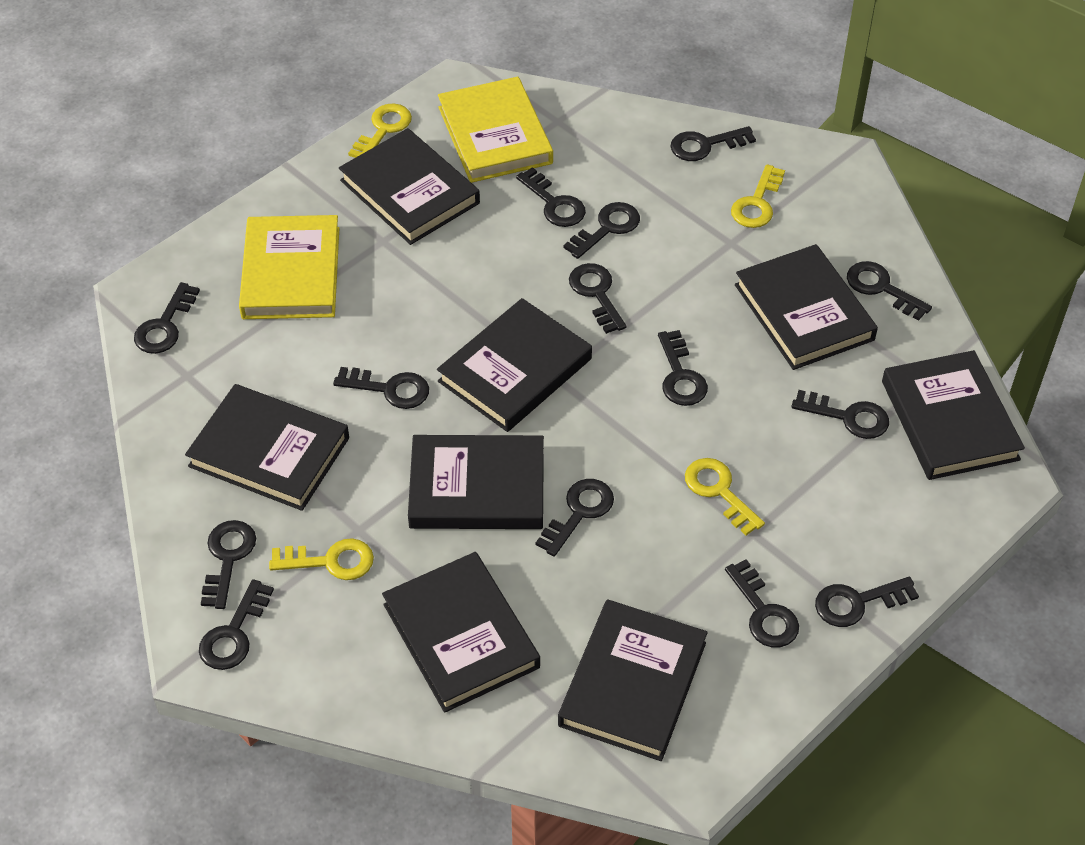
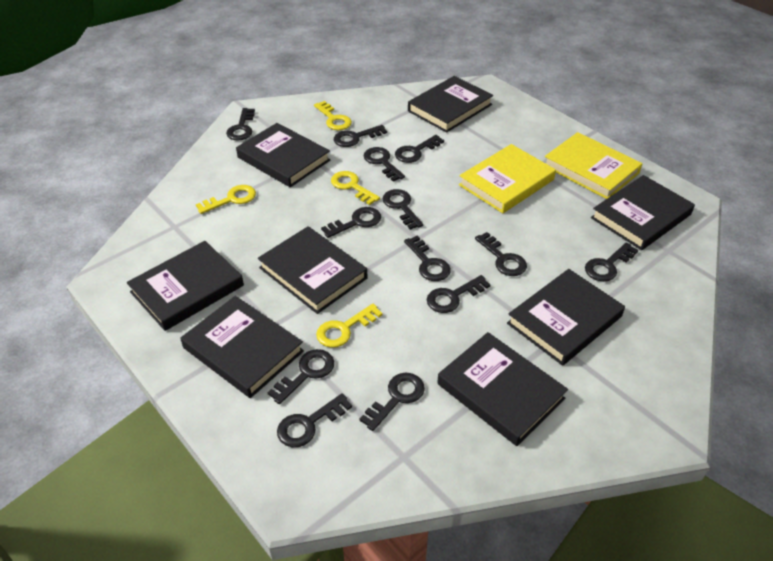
black key: [134,282,200,354] [199,579,274,670] [201,520,256,609] [333,367,429,409] [516,167,586,227] [536,479,614,557] [563,202,640,259] [569,263,626,334] [658,330,708,406] [670,126,756,161] [725,559,799,647] [791,390,889,439] [815,577,919,627] [847,261,932,320] = 14 -> [226,108,255,140] [267,349,334,404] [277,393,352,447] [321,207,381,238] [334,125,387,147] [359,373,425,431] [364,147,405,182] [382,189,423,230] [395,135,444,163] [404,236,451,281] [427,275,490,313] [475,232,527,276] [585,243,638,282] = 13

